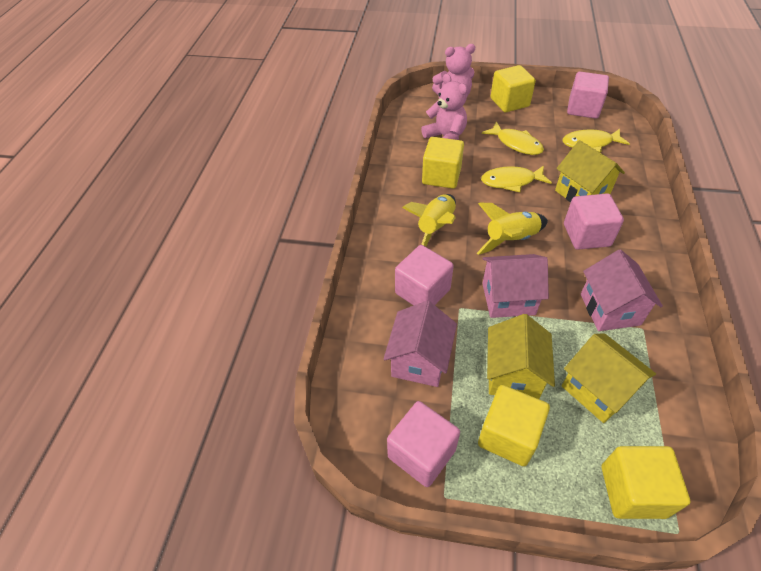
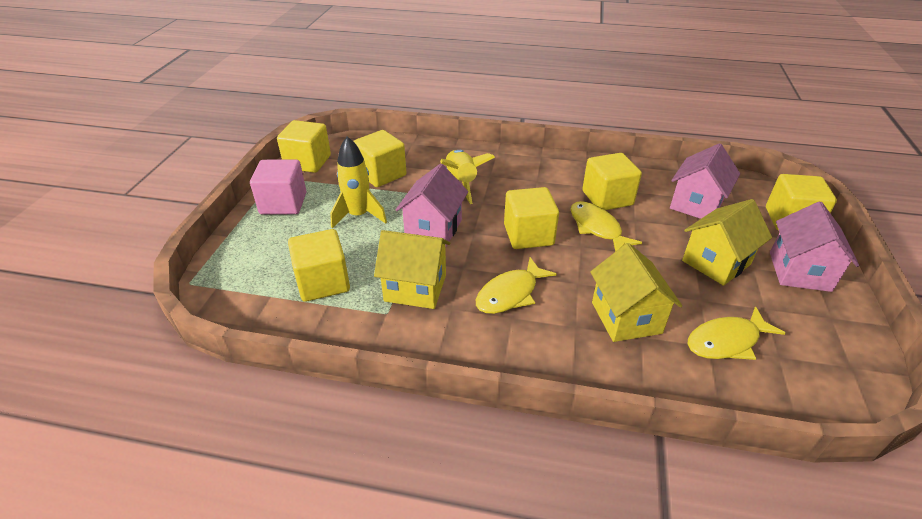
pink cube: [387,401,460,487] [395,245,454,305] [564,193,624,250] [567,72,609,119] = 4 -> [250,160,306,214] = 1
pink teddy bear: [421,74,467,140] [432,44,475,96] = 2 -> none = 0
yellow cube: [422,137,464,189] [478,385,550,466] [490,65,536,113] [602,446,690,519] = 4 -> [277,120,331,173] [288,229,350,302] [353,130,406,187] [504,187,559,249] [582,153,642,210] [766,174,837,230] = 6

